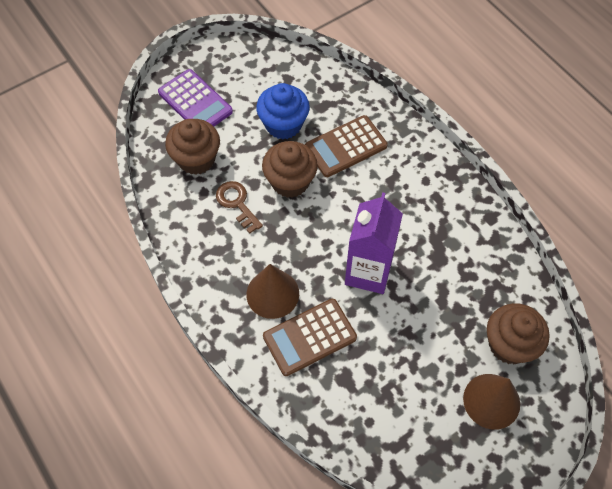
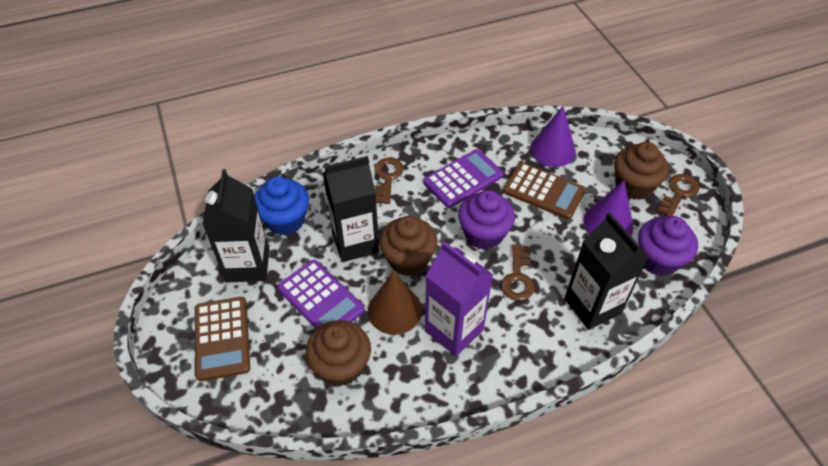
black carton: none = 0 -> [202,169,269,282] [323,156,379,262] [564,212,649,330] = 3
brown cone: [246,264,299,319] [463,374,520,430] = 2 -> [368,271,422,335] = 1
brown key: [216,181,263,234] = 1 -> [375,157,404,204] [501,244,535,301] [658,174,699,217] = 3
purple calculator: [158,69,233,126] = 1 -> [277,260,365,329] [423,149,504,208] = 2
purple cone: none = 0 -> [530,106,576,167] [583,181,633,236] = 2
purple cupcake: none = 0 -> [458,190,515,250] [638,216,698,276] = 2

